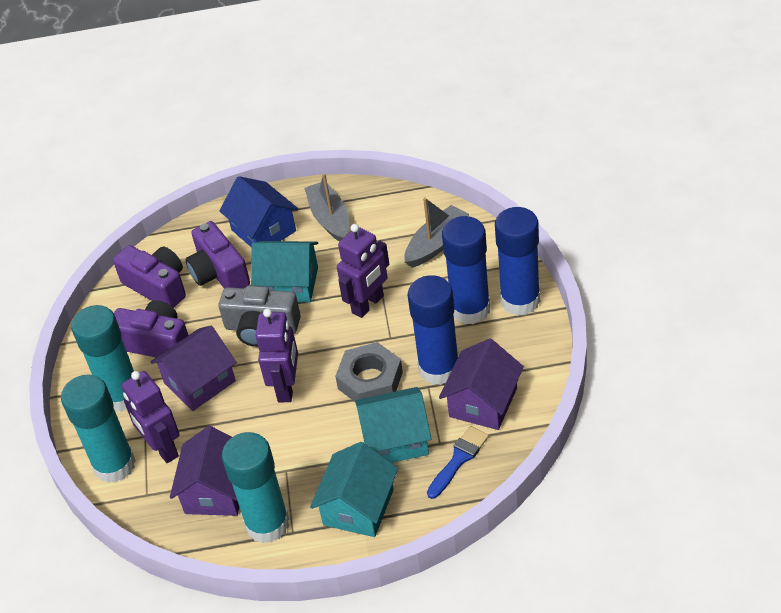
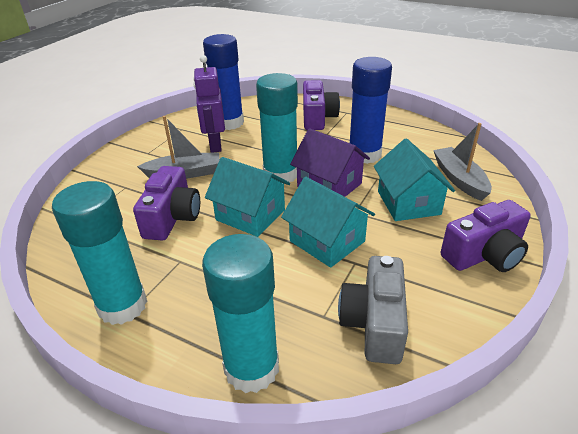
blue brush: [427,426,489,499] = 1 -> none = 0
blue glue stick: [408,275,458,385] [442,216,490,324] [495,207,540,316] = 3 -> [203,34,244,130] [349,57,392,164] = 2
blue house: [219,176,298,247] = 1 -> none = 0
grey nut: [335,342,403,402] = 1 -> none = 0
purple house: [151,326,237,411] [170,426,239,516] [439,339,524,430] = 3 -> [290,128,370,197] = 1
purple robot: [121,371,180,463] [255,308,298,402] [337,224,389,318] = 3 -> [193,55,225,153] = 1

